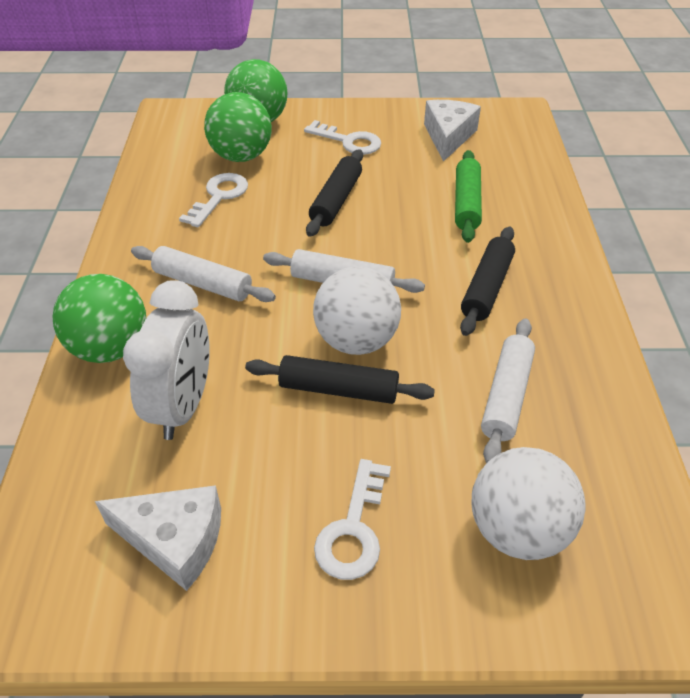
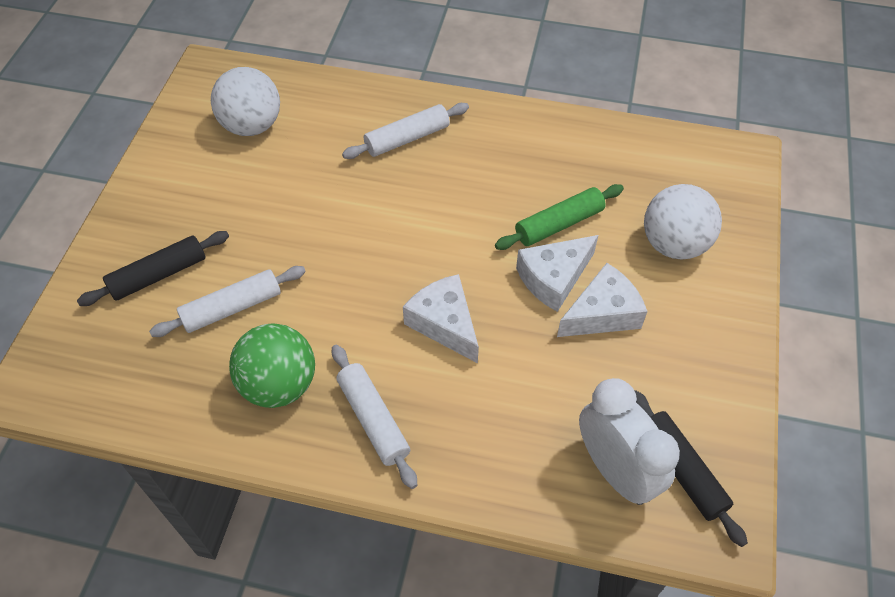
black rolling pin: [245,355,435,404] [306,149,363,237] [460,227,515,336] = 3 -> [77,231,229,306] [634,390,748,547] = 2
green ball: [52,274,146,363] [204,92,272,162] [224,59,288,122] = 3 -> [229,323,315,408] = 1
white cheese: [95,485,221,591] [424,100,481,162] = 2 -> [403,274,479,363] [516,235,599,312] [557,263,648,337] = 3
white key: [179,173,248,227] [304,120,381,155] [314,459,391,580] = 3 -> none = 0

